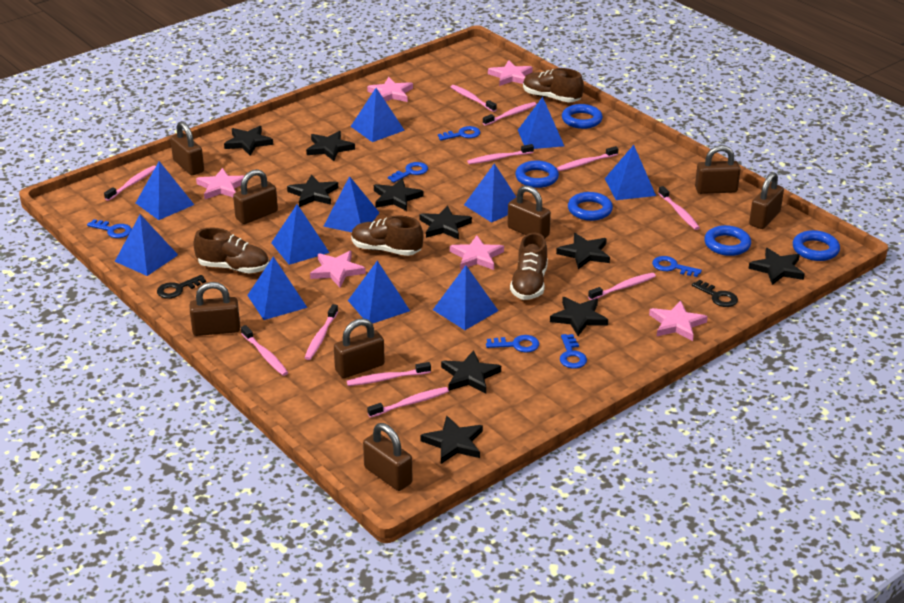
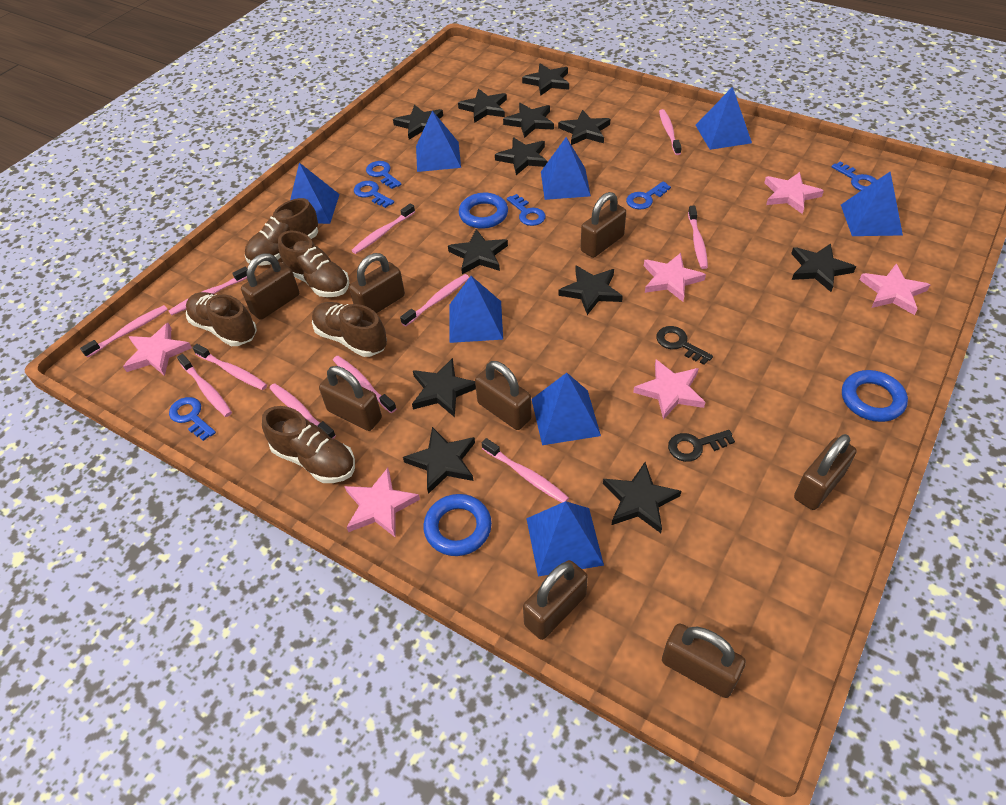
black star: [224,126,273,156] [287,175,338,207] [306,131,355,161] [374,178,423,211] [419,205,472,240] [420,415,483,464] [441,350,501,393] [550,297,608,336] [556,233,610,269] [749,248,805,285] = 10 -> [393,105,443,140] [403,427,475,494] [412,358,476,417] [448,229,508,274] [458,89,507,123] [495,137,547,175] [503,103,554,138] [522,63,569,96] [558,110,610,145] [559,266,623,315] [603,462,681,533] [791,243,856,292] = 12
blue pyramid: [115,214,178,276] [136,161,194,220] [247,256,308,320] [271,204,330,265] [323,176,380,232] [348,261,410,324] [350,88,405,142] [433,265,498,330] [464,163,516,223] [518,97,564,149] [605,145,656,200] = 11 -> [290,163,340,224] [416,111,461,172] [449,276,503,343] [526,501,604,576] [532,373,601,445] [541,137,591,200] [695,87,752,150] [841,172,903,236] = 8
blue ring: [515,161,559,188] [562,104,603,129] [568,192,613,221] [704,225,751,256] [793,230,840,261] = 5 -> [423,494,492,556] [459,193,508,229] [842,370,908,422] = 3
brown shoe: [193,228,269,273] [351,215,423,256] [510,233,548,300] [523,68,584,103] = 4 -> [186,292,257,346] [245,198,318,266] [262,406,355,483] [278,231,350,297] [312,302,387,357] = 5

